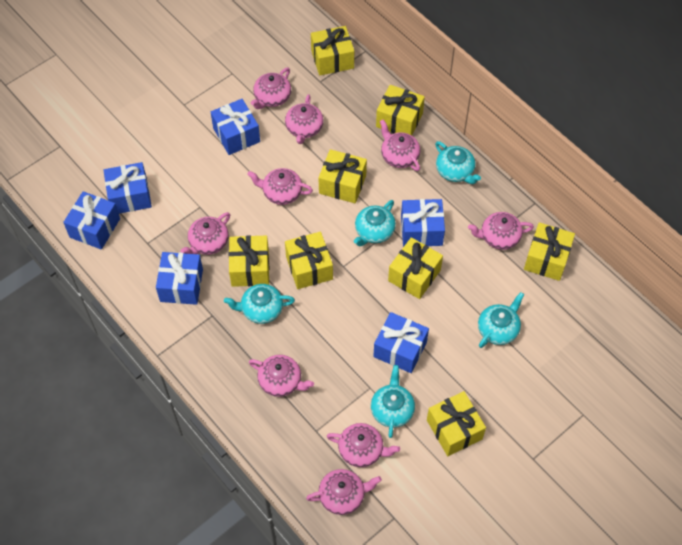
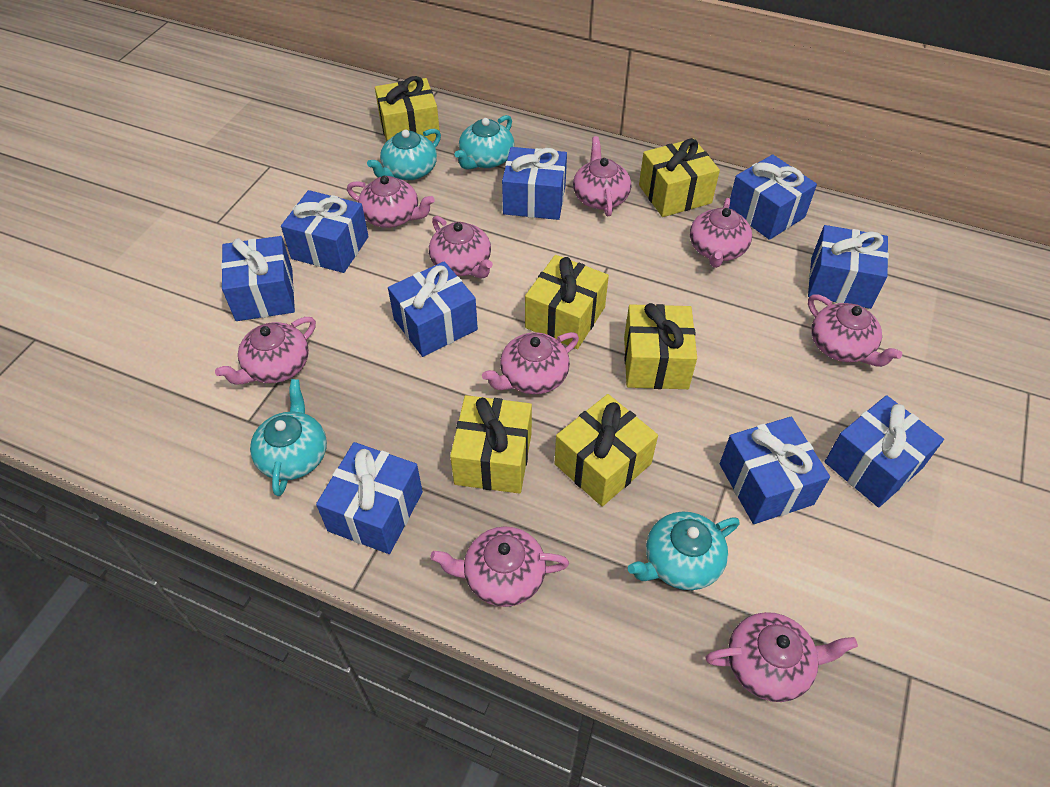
blue gift: [63,191,120,250] [103,162,152,214] [156,252,203,305] [211,99,260,155] [373,312,429,373] [401,199,445,247] = 6 -> [221,236,295,321] [281,190,369,273] [316,442,423,554] [388,261,478,357] [502,147,567,220] [720,417,830,524] [729,154,817,240] [808,225,889,309] [825,395,944,507] = 9
turquoise teapot: [224,284,295,324] [354,200,396,246] [371,365,415,438] [435,141,481,184] [478,292,525,348] = 5 -> [250,379,327,496] [367,128,441,180] [455,115,515,170] [628,512,740,590] = 4
yellow gift: [229,235,269,287] [285,232,333,289] [311,26,354,76] [319,149,367,203] [376,85,425,135] [388,237,443,299] [427,391,486,456] [524,223,575,281] = 8 -> [375,76,440,142] [450,395,532,494] [525,255,609,349] [555,394,658,507] [624,303,697,389] [639,138,720,217] = 6

